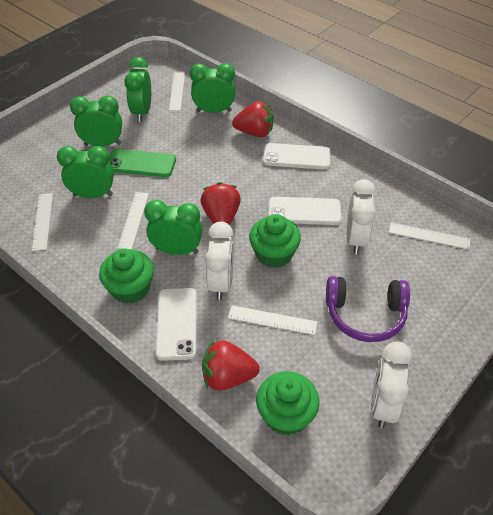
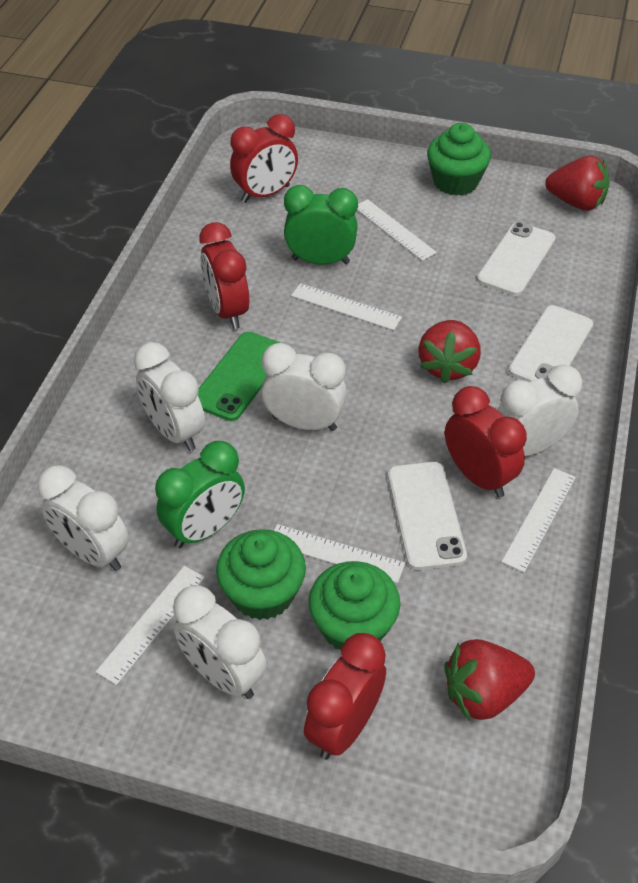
green clock: [57,146,114,198] [70,95,122,147] [124,57,151,122] [144,200,202,255] [190,63,235,113] = 5 -> [155,441,245,548] [284,185,358,265] = 2
purple headphones: [326,276,410,342] = 1 -> none = 0
red clock: none = 0 -> [199,222,249,329] [230,114,298,203] [304,633,386,760] [445,386,527,498] = 4
white clock: [205,222,234,300] [347,179,376,254] [371,342,412,428] = 3 -> [38,465,129,571] [134,342,205,451] [173,585,267,699] [261,343,347,431] [497,365,582,456] = 5

